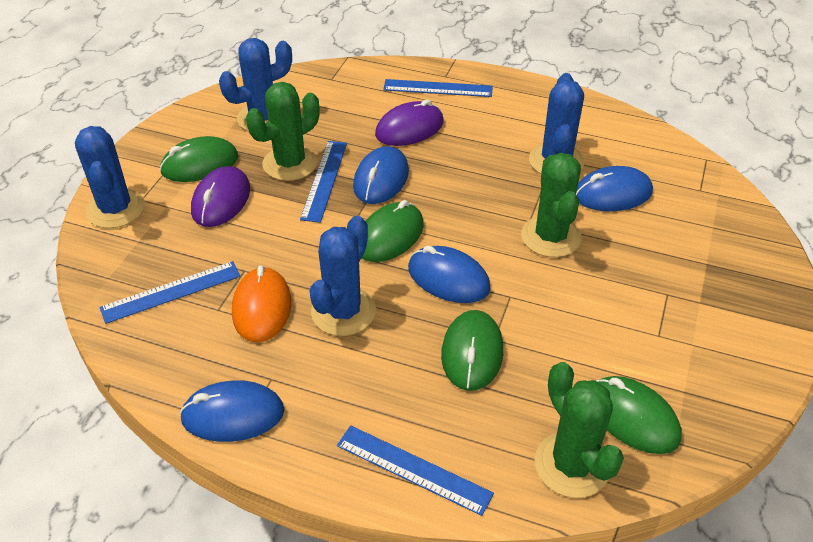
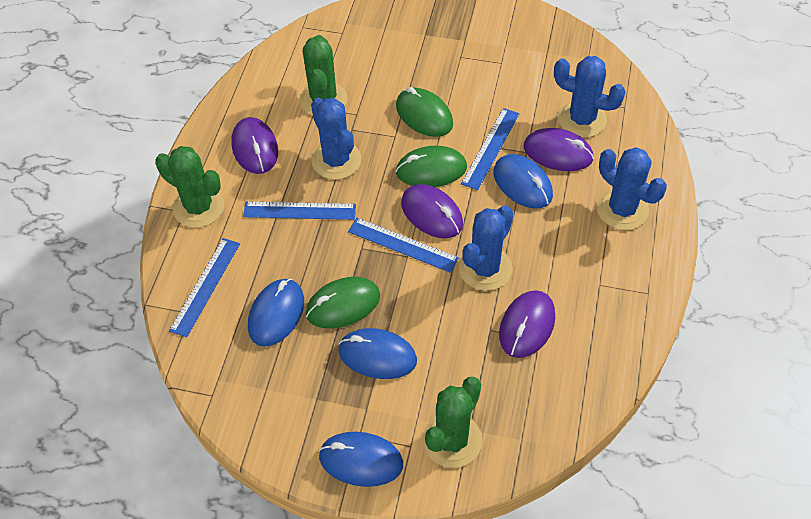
green mouse: [160,136,238,182] [362,200,424,262] [441,310,503,391] [596,376,681,454] = 4 -> [306,277,380,328] [396,87,453,137] [396,146,467,187] = 3
orange mouse: [232,265,291,343] = 1 -> none = 0
purple mouse: [191,166,250,227] [375,99,444,146] = 2 -> [231,117,278,174] [401,184,463,238] [499,290,555,358] [524,128,594,171] = 4

